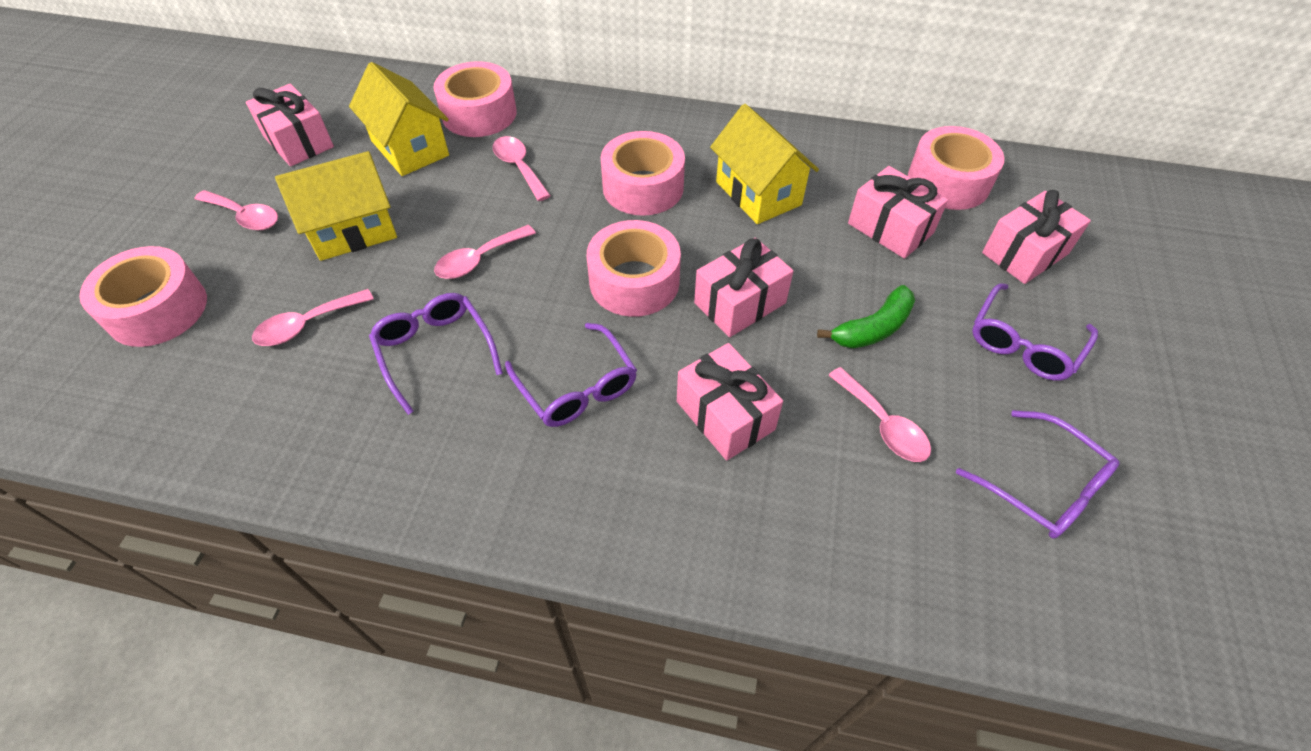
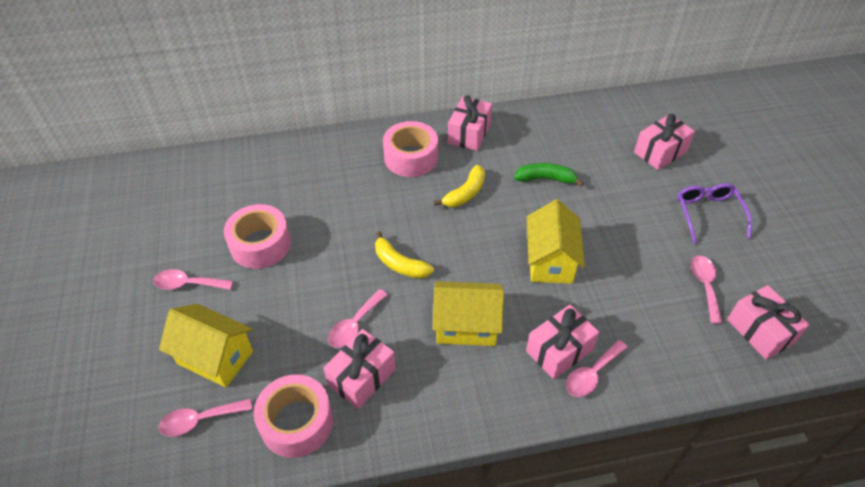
pink tape: [79,246,207,347] [434,61,517,137] [587,220,681,317] [601,131,685,216] [908,126,1004,210] = 5 -> [224,204,291,269] [254,374,333,458] [383,121,438,177] = 3
purple glasses: [369,293,503,415] [505,323,637,427] [956,410,1120,539] [972,283,1098,381] = 4 -> [677,183,752,243] = 1
yellow banana: none = 0 -> [375,231,434,279] [434,165,485,207] = 2

